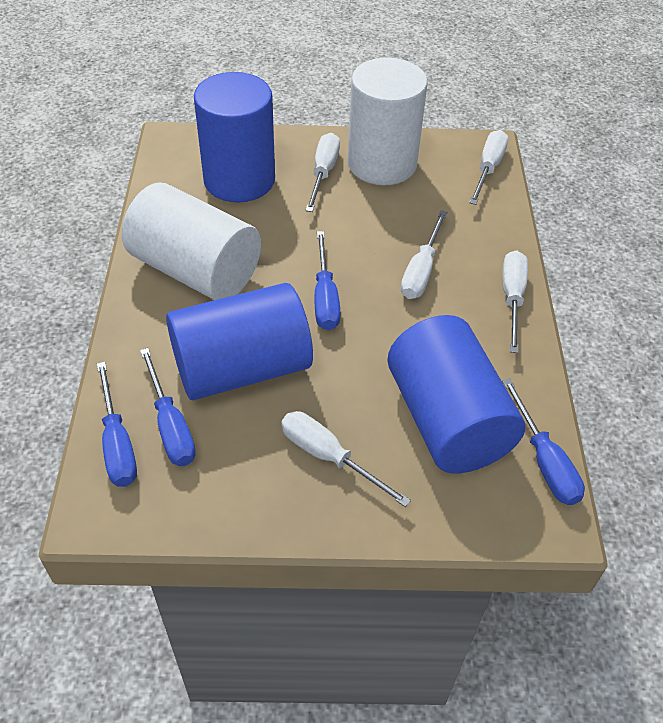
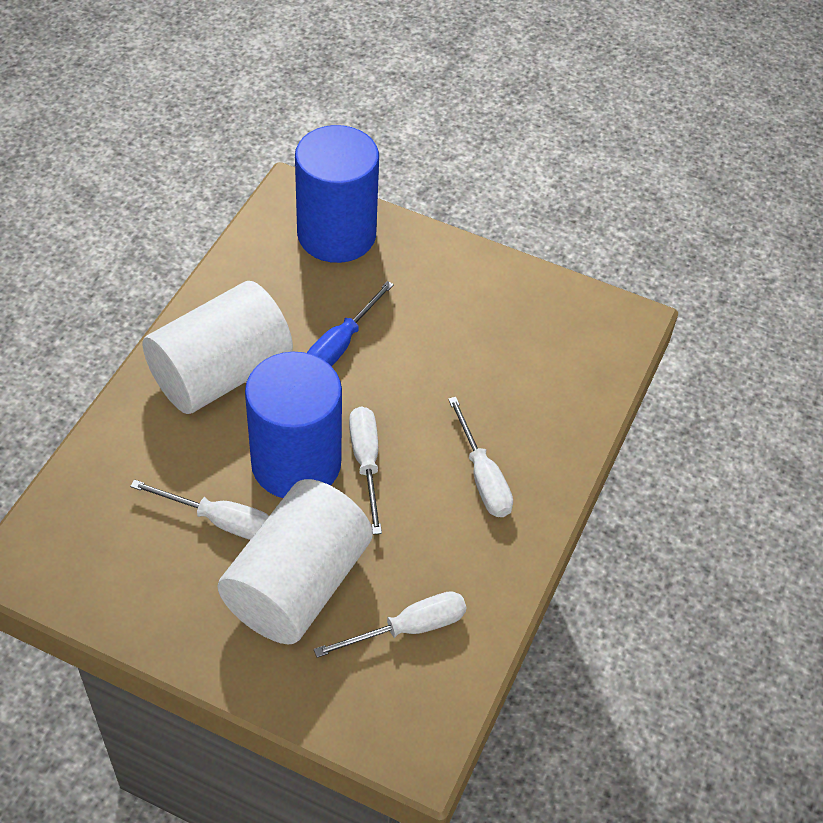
blue cylinder: [166,283,313,400] [194,72,275,202] [387,315,525,474] = 3 -> [245,352,342,498] [295,125,379,263] = 2
blue screwdriver: [97,362,137,487] [140,348,196,466] [315,231,340,330] [502,379,585,505] = 4 -> [307,281,394,367] = 1
white screwdriver: [281,411,411,507] [305,133,340,212] [401,210,447,299] [469,130,508,205] [502,250,528,353] = 5 -> [130,479,269,540] [314,591,467,658] [349,406,382,535] [448,397,513,517] = 4

